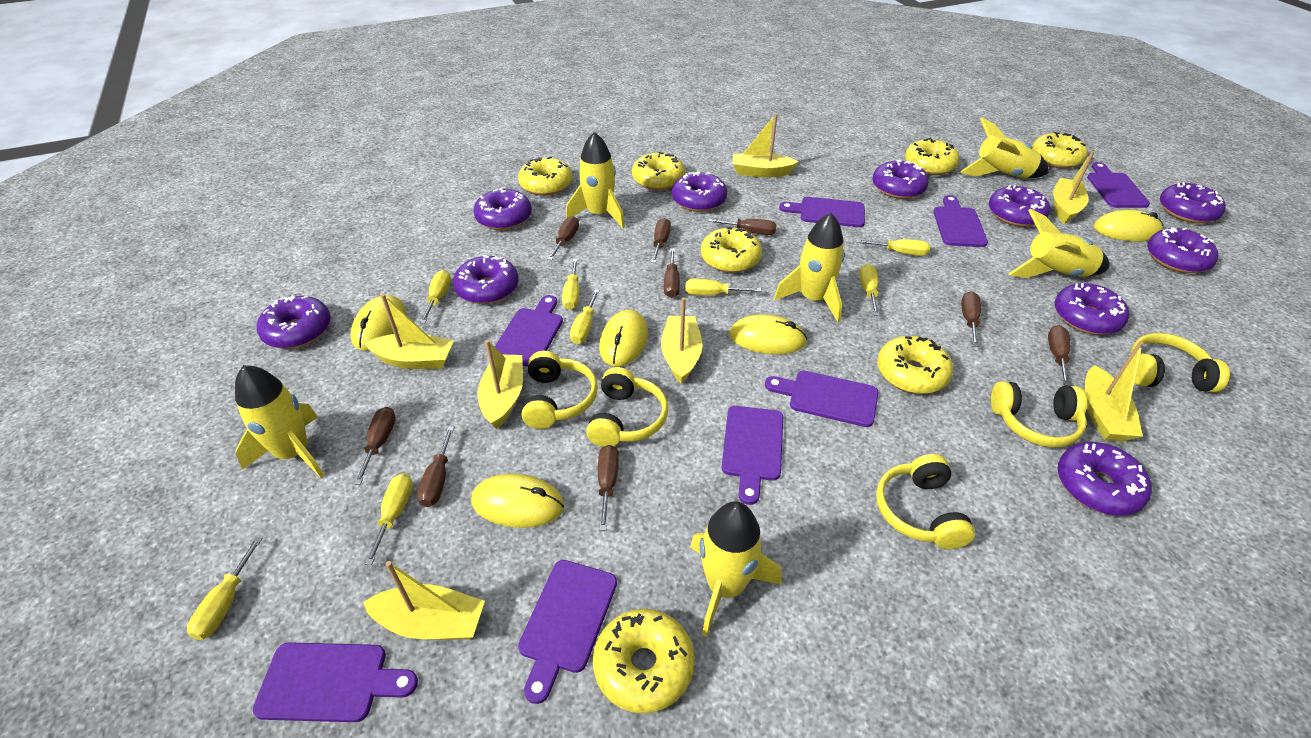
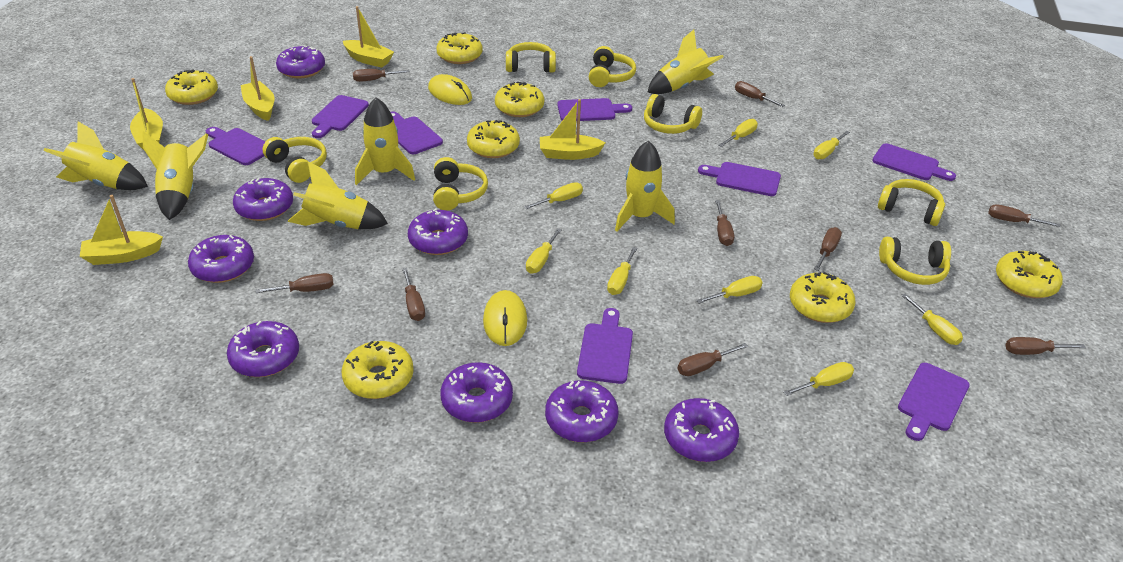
purple donut: [257,295,331,349] [453,255,518,304] [473,187,532,230] [672,171,727,212] [873,160,929,199] [989,185,1050,227] [1055,283,1129,335] [1058,442,1152,516] [1147,227,1219,273] [1160,182,1226,223] = 10 -> [188,235,254,283] [227,321,299,377] [233,178,293,221] [276,45,325,78] [408,208,468,255] [440,362,513,423] [545,380,619,442] [664,398,739,462] = 8
yellow boat: [363,561,485,640] [364,294,454,369] [477,340,523,429] [661,297,703,384] [733,114,799,178] [1053,151,1095,224] [1085,341,1143,442] = 7 -> [80,195,163,265] [130,78,163,150] [241,56,274,121] [343,6,394,68] [540,99,605,160] = 5
yellow headphones: [522,351,598,429] [586,367,668,447] [876,454,975,549] [991,381,1087,447] [1130,333,1230,392] = 5 -> [263,137,327,183] [433,157,488,211] [506,42,556,73] [589,46,636,87] [644,94,702,134] [878,179,945,226] [879,237,951,285] = 7
yellow mouse: [351,295,406,350] [471,474,564,528] [599,310,648,367] [729,314,807,354] [1093,210,1163,241] = 5 -> [428,74,472,105] [483,290,527,346] = 2

